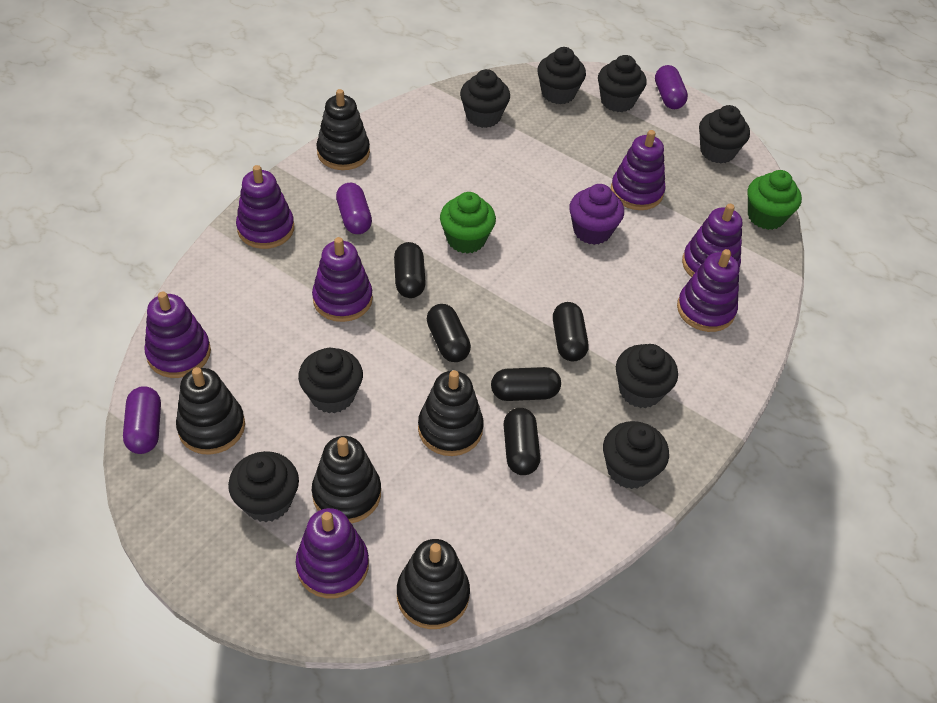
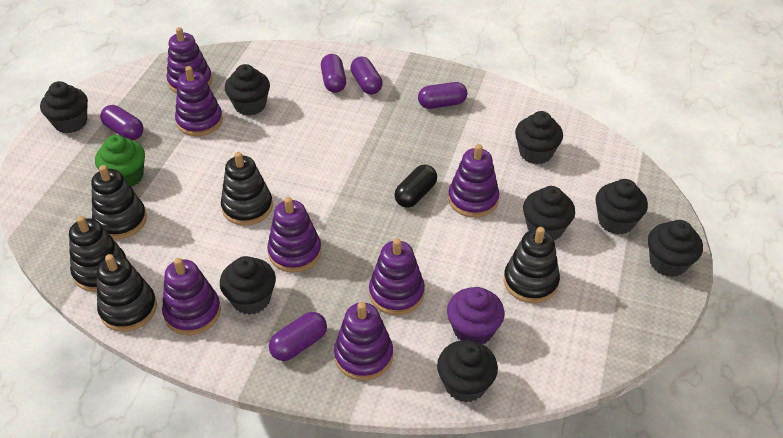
black capsule: [394,242,426,298] [427,304,471,362] [491,367,561,401] [504,408,540,475] [553,302,588,362] = 5 -> [394,165,437,208] = 1
green cupcake: [440,192,496,254] [748,170,802,230] = 2 -> [95,135,145,187] = 1
purple capsule: [123,386,161,454] [336,183,372,234] [655,65,688,109] = 3 -> [100,105,144,140] [269,312,327,361] [321,54,346,93] [350,56,383,95] [418,82,467,109] = 5

